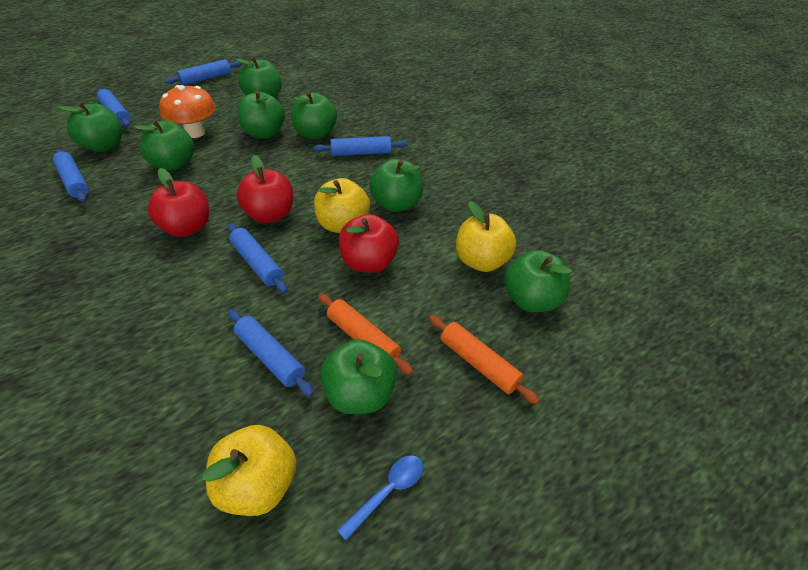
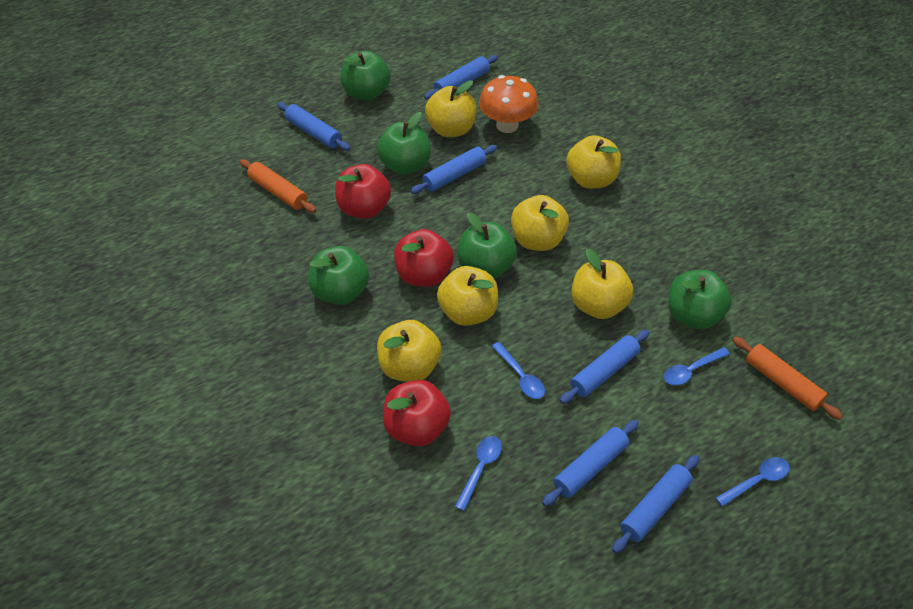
blue spoon: [337,455,423,540] = 1 -> [455,436,502,511] [492,342,545,399] [664,347,730,386] [716,457,790,507] = 4
green apple: [58,102,122,152] [134,120,194,171] [235,57,282,98] [237,91,284,139] [291,91,337,139] [320,339,397,414] [369,159,423,212] [504,250,572,312] = 8 -> [308,246,369,305] [341,51,391,101] [377,112,431,175] [458,212,517,278] [668,270,732,330] = 5
yellow apple: [202,425,297,516] [314,178,370,233] [456,201,517,272] = 3 -> [377,320,441,382] [425,80,477,137] [437,266,498,326] [511,195,569,251] [566,135,621,189] [571,249,633,319] = 6

